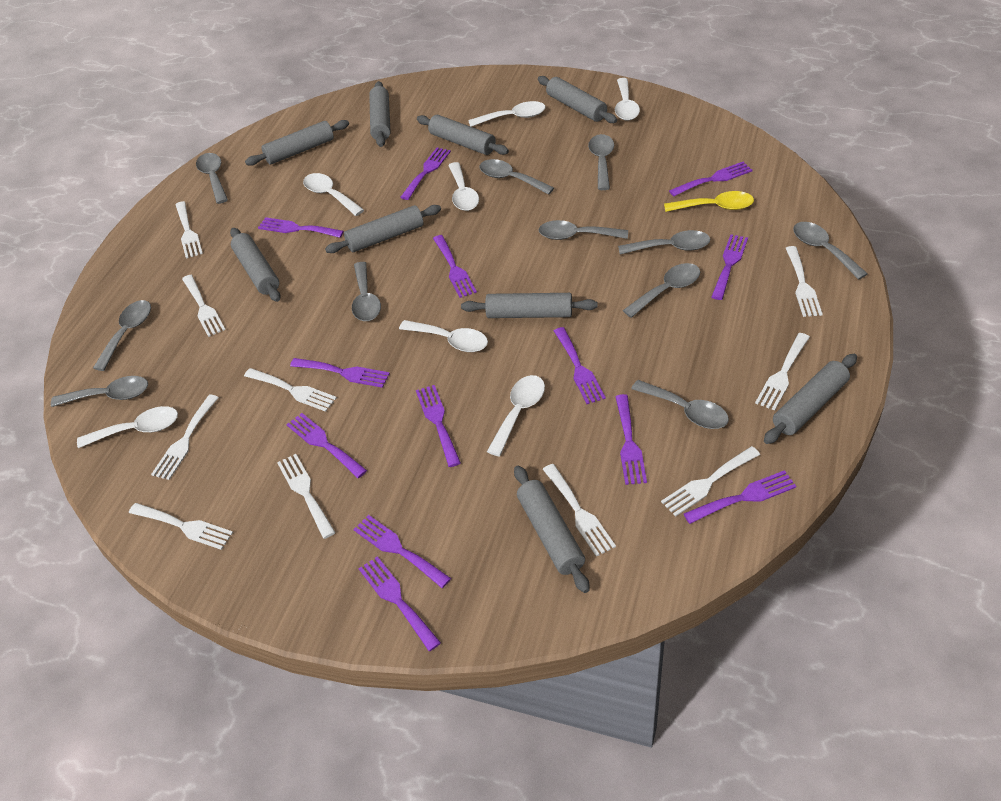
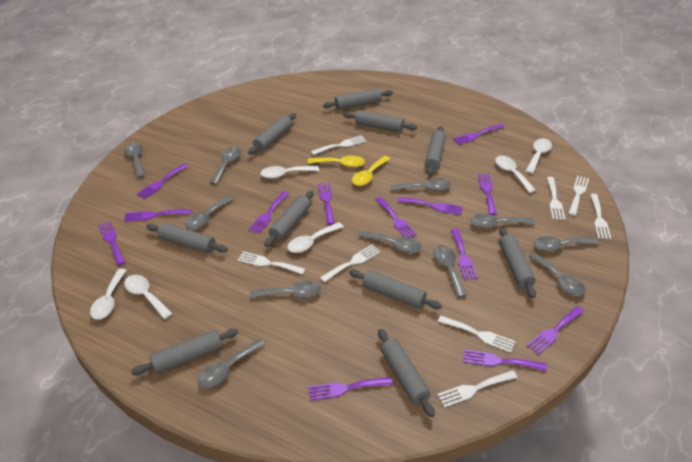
grey rolling pin: [230,228,281,302] [245,120,349,166] [325,205,441,253] [369,81,391,147] [417,115,509,155] [461,293,597,318] [514,466,589,593] [538,76,617,123] [764,354,857,444] = 9 -> [131,329,238,375] [146,223,228,253] [248,113,296,154] [264,191,314,247] [323,88,393,110] [343,110,417,132] [349,269,442,309] [378,329,435,417] [425,126,446,175] [499,227,536,298] = 10
white fork: [129,503,233,550] [151,395,219,480] [176,201,203,258] [182,275,226,337] [244,368,337,412] [277,454,336,539] [543,464,616,557] [661,446,760,517] [755,333,810,410] [786,246,823,317] = 10 -> [237,251,305,275] [311,135,366,155] [320,245,381,283] [437,370,517,408] [438,316,516,353] [547,177,565,220] [568,176,589,216] [590,194,611,239] = 8
white spoon: [77,406,178,448] [303,173,364,216] [399,320,488,352] [448,162,479,211] [468,101,545,127] [487,375,545,457] [615,78,640,121] = 7 -> [90,269,127,320] [124,275,173,319] [261,166,319,179] [287,222,344,253] [495,156,536,193] [526,138,552,174] = 6
yellow spoon: [664,191,754,212] = 1 -> [307,155,365,167] [352,156,390,186] = 2

